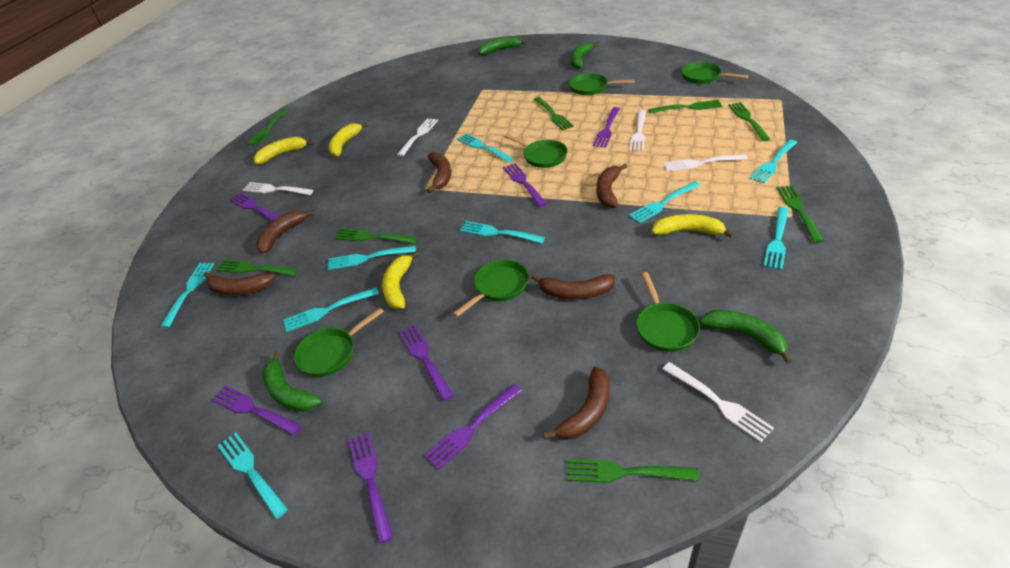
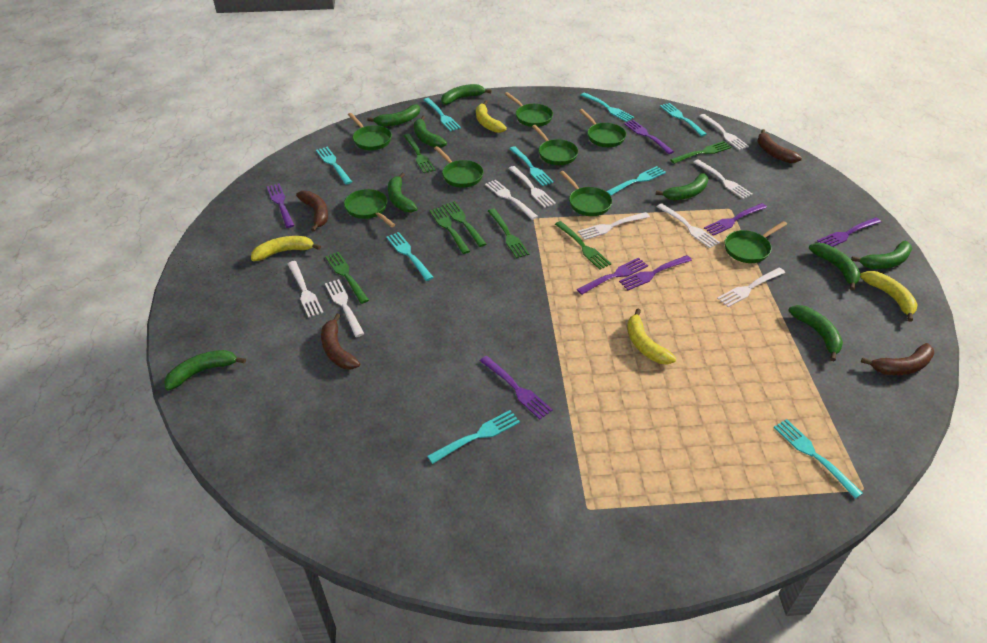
brown banana: [204,272,275,296] [256,210,315,254] [427,152,451,193] [531,274,615,299] [543,367,610,440] [597,164,628,208] = 6 -> [296,191,328,232] [321,314,360,370] [757,129,802,163] [861,343,934,375] = 4
green banana: [262,351,322,412] [479,36,527,55] [571,42,599,69] [699,310,792,364] = 4 -> [164,350,246,391] [367,104,420,127] [388,173,418,213] [414,115,447,148] [441,84,492,105] [656,173,708,200] [788,305,843,361] [809,243,861,291] [851,241,912,269] = 9
green fork: [216,259,299,276] [247,109,289,145] [335,228,418,244] [534,97,574,131] [567,459,699,483] [648,100,722,113] [728,102,770,141] [777,185,824,243] = 8 -> [325,252,369,304] [404,134,436,173] [429,207,470,254] [443,201,486,247] [488,209,530,258] [555,221,611,270] [670,141,732,164] = 7
green pan: [294,308,384,377] [453,260,529,317] [504,133,568,168] [569,73,635,95] [636,272,700,352] [681,62,748,84] = 6 -> [344,189,395,227] [348,113,392,150] [434,146,483,188] [505,92,553,127] [532,125,578,165] [560,171,612,216] [579,109,626,147] [725,221,787,263] = 8
white fork: [243,182,313,195] [397,118,438,156] [629,110,646,151] [662,362,774,442] [664,154,748,171] = 5 -> [288,261,324,317] [325,279,364,337] [485,180,538,220] [508,166,556,208] [578,212,650,240] [657,203,720,248] [693,159,753,199] [699,114,749,150] [717,268,785,307] = 9

